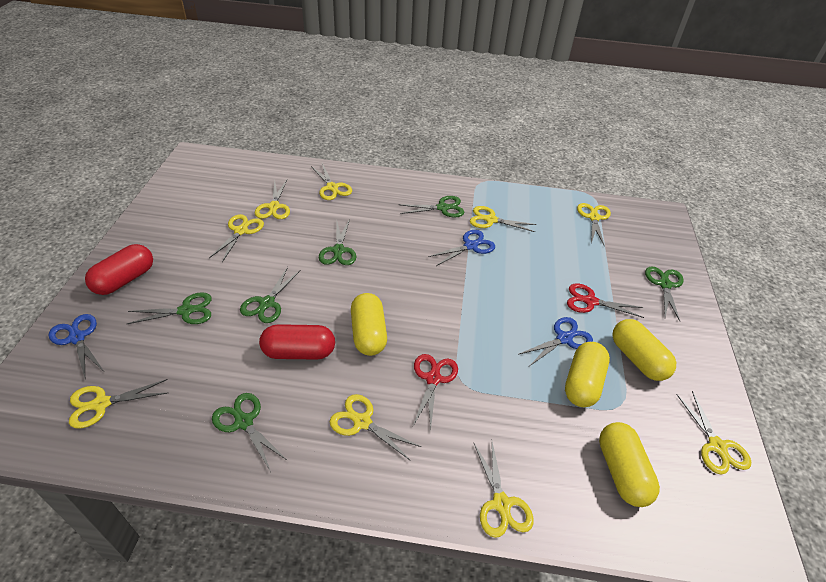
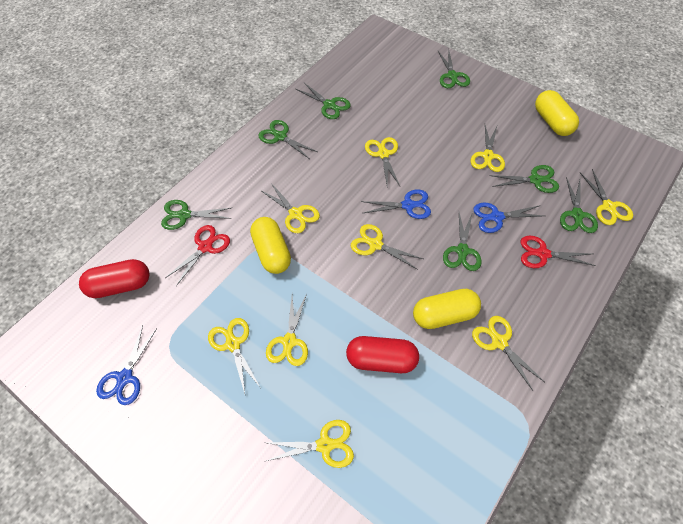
green scissors: [127,292,212,324] [212,393,288,472] [240,267,301,323] [319,219,356,265] [400,196,464,218] [645,266,684,321] = 6 -> [161,200,231,230] [258,120,317,159] [296,83,351,119] [438,50,470,88] [443,212,482,271] [489,165,559,193] [560,177,598,233] = 7
yellow capsule: [351,293,387,356] [565,342,610,407] [599,422,660,507] [612,319,676,381] = 4 -> [250,217,291,274] [413,289,481,329] [535,90,579,136] = 3

